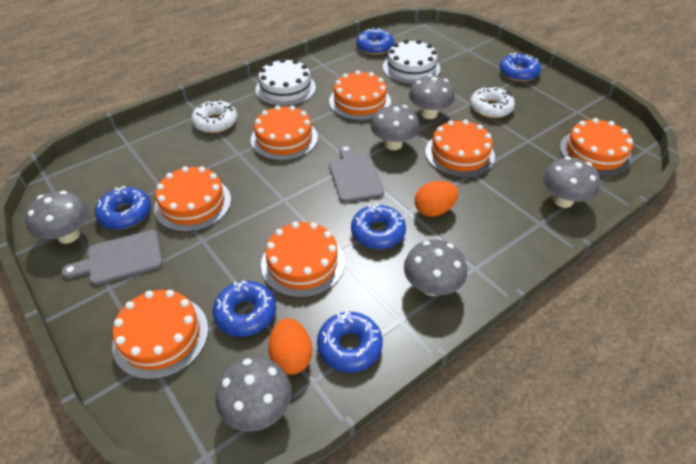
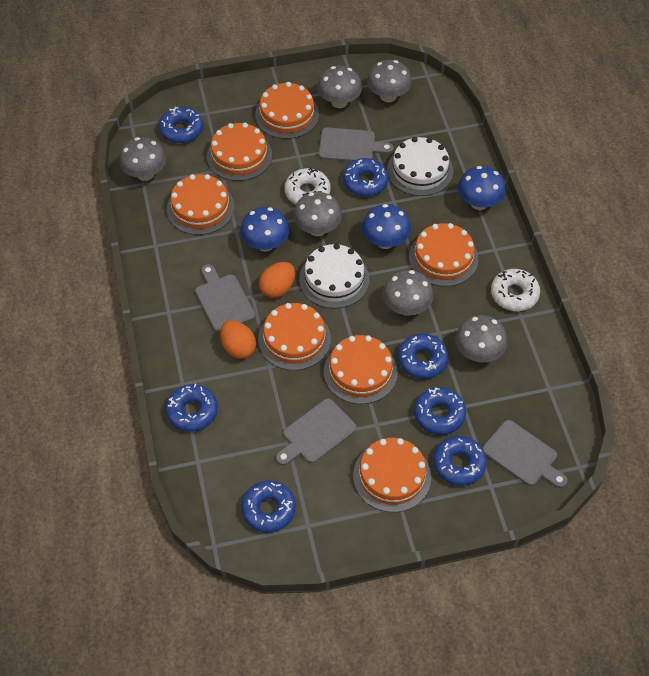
blue donut: [95,186,151,230] [213,280,276,337] [317,311,383,373] [351,204,406,250] [356,28,394,55] [499,53,541,82] = 6 -> [159,107,203,143] [165,384,218,432] [241,481,296,533] [343,158,389,196] [398,333,449,379] [414,387,466,435] [433,436,487,486] = 7
blue mushroom: none = 0 -> [240,207,289,252] [362,204,411,249] [458,166,506,210] = 3
grey cutting board: [62,230,163,285] [329,145,384,203] = 2 -> [195,264,255,333] [276,398,357,465] [319,127,393,162] [483,420,567,488] = 4

